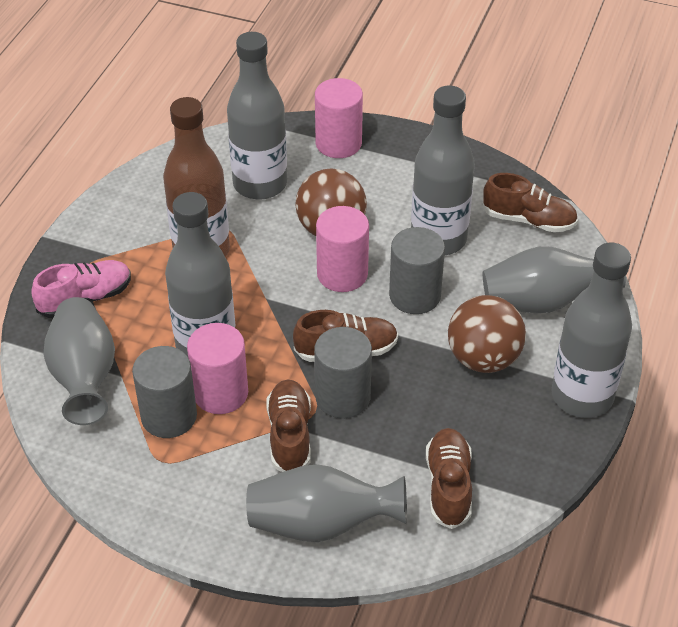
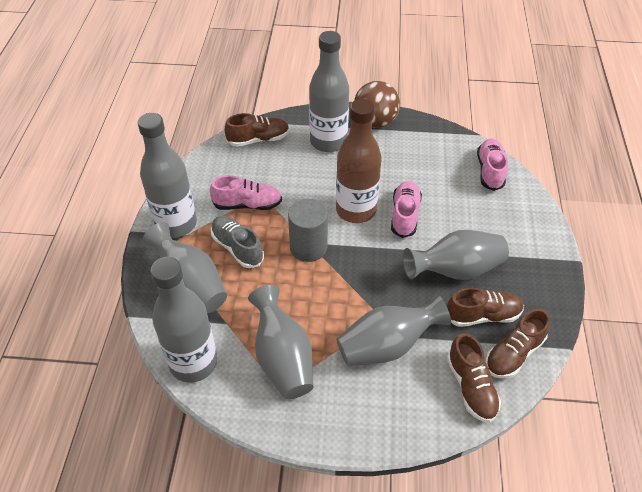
brown ball: [295,168,367,236] [448,295,526,373] = 2 -> [354,81,400,128] = 1
grey bottle: [165,192,235,357] [227,32,287,200] [411,85,475,256] [551,243,632,418] = 4 -> [138,113,197,238] [150,257,217,383] [309,31,349,152] = 3
grey cylinder: [132,346,197,438] [314,327,372,418] [389,227,445,314] = 3 -> [288,199,328,262] = 1
grey shoe: none = 0 -> [211,216,264,268] = 1
grey vase: [43,297,115,425] [246,464,407,542] [483,246,626,313] = 3 -> [142,222,227,313] [248,285,313,399] [336,294,451,366] [403,230,509,280] = 4
pink cylinder: [187,323,248,414] [315,78,363,158] [316,206,369,292] = 3 -> none = 0
pink shoe: [31,260,131,318] = 1 -> [210,175,282,210] [391,181,422,238] [477,139,508,191] = 3

